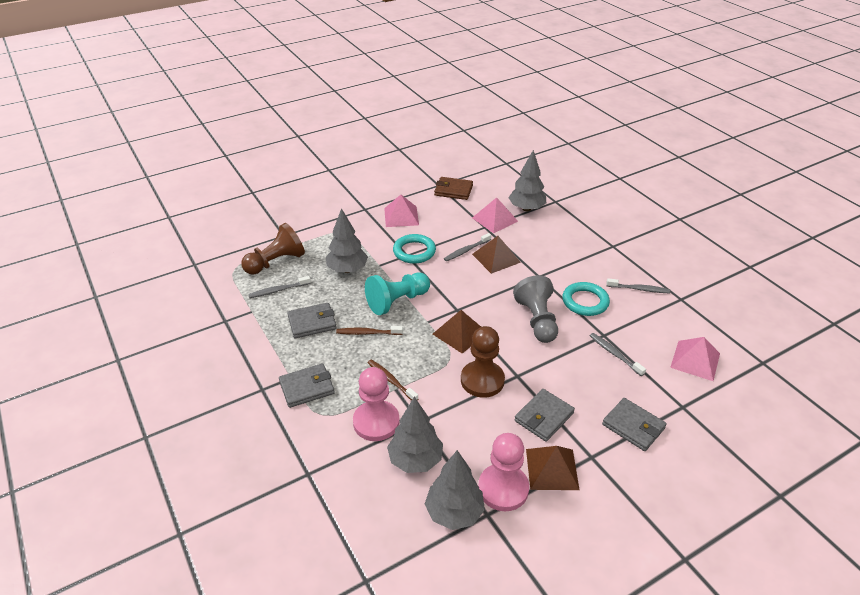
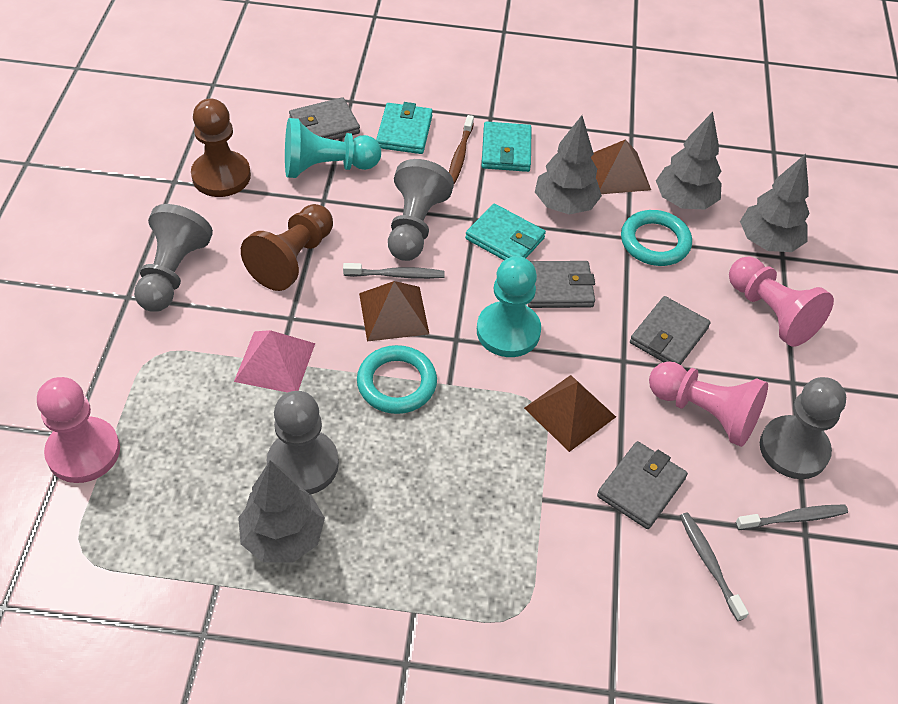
brown toothbrush: [336,326,403,335] [367,359,418,401] = 2 -> [449,115,474,184] = 1
brown wallet: [434,177,473,200] = 1 -> none = 0
grey pawn: [513,275,558,343] = 1 -> [134,204,213,312] [267,391,339,495] [388,159,454,261] [760,377,846,479] = 4
grey toothbrush: [248,276,311,298] [444,233,491,261] [590,333,646,376] [606,278,670,293] = 4 -> [343,263,445,279] [680,512,749,621] [736,505,848,530] = 3
pink pawn: [353,367,400,441] [478,433,529,511] = 2 -> [37,377,120,483] [649,361,768,447] [729,257,834,347] = 3
pink pyramid: [384,195,419,227] [472,197,518,233] [670,337,720,381] = 3 -> [234,330,315,393] = 1
turquoise pawn: [365,272,430,315] = 1 -> [285,118,381,178] [477,256,541,357] = 2
turquoise wallet: none = 0 -> [376,102,433,154] [465,204,546,260] [482,122,532,172] = 3

